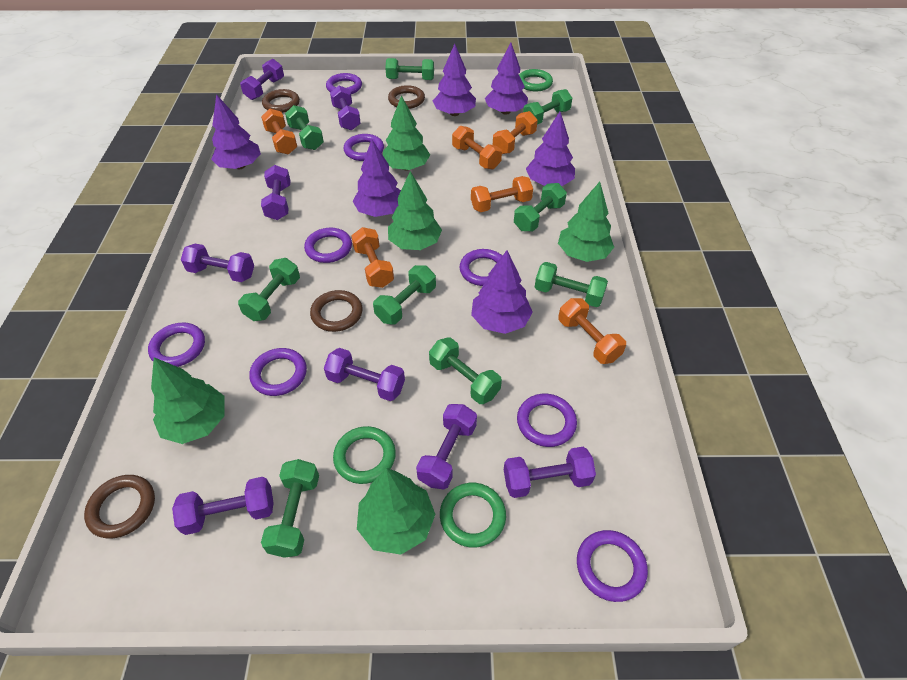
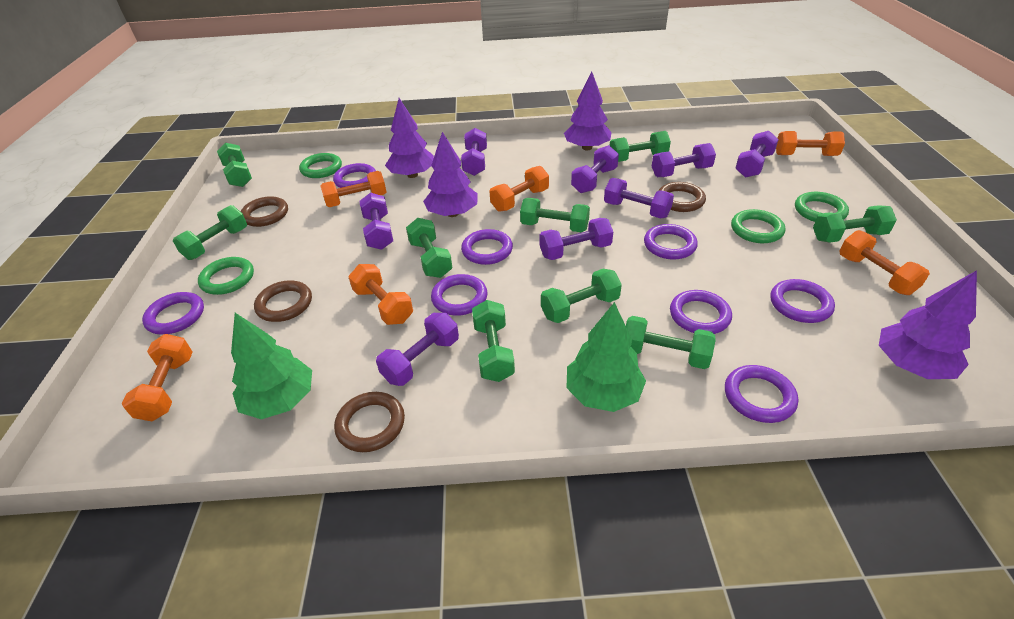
green ring: [333,426,396,484] [440,483,506,547] [519,69,553,91] = 3 -> [198,257,254,295] [299,153,342,178] [731,209,785,243] [795,192,849,222] = 4
green tree: [151,357,225,444] [357,468,435,555] [383,95,430,170] [388,171,442,250] [558,182,614,262] = 5 -> [231,313,312,419] [567,302,646,412] = 2
purple tree: [211,94,261,169] [353,139,401,217] [433,44,476,116] [471,250,533,334] [485,43,528,115] [526,112,575,186] = 6 -> [385,98,434,178] [423,132,478,217] [564,71,612,150] [879,270,977,379] = 4

